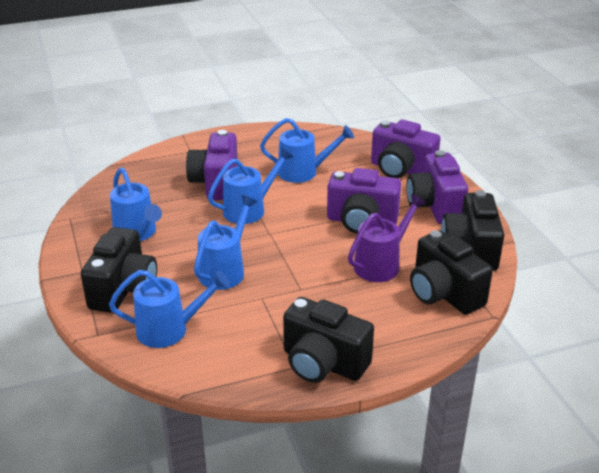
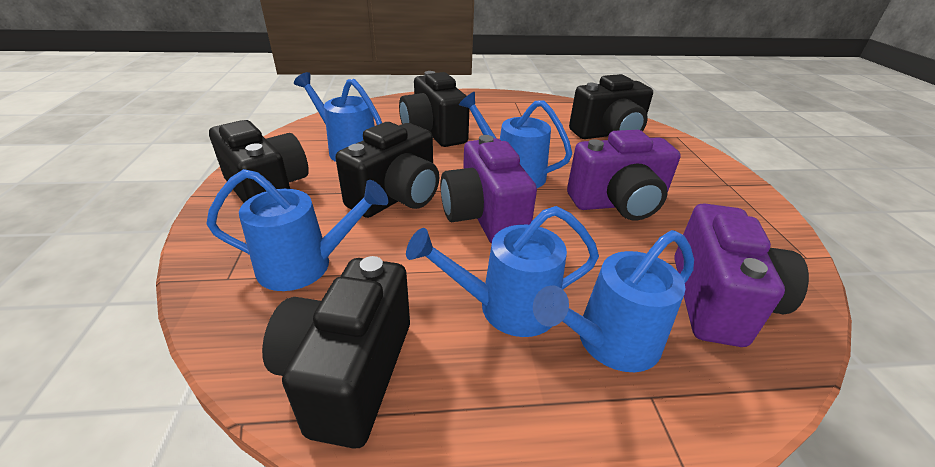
black camera: [81,227,157,313] [283,297,374,383] [410,230,493,315] [441,190,504,271] = 4 -> [209,120,309,203] [262,256,410,449] [335,122,439,218] [399,71,469,147] [569,74,653,139] = 5
purple camera: [186,130,238,200] [327,168,401,234] [371,120,440,178] [406,150,468,224] = 4 -> [440,135,537,244] [567,130,681,221] [674,203,809,347] = 3
purple watering can: [348,194,426,282] = 1 -> none = 0

